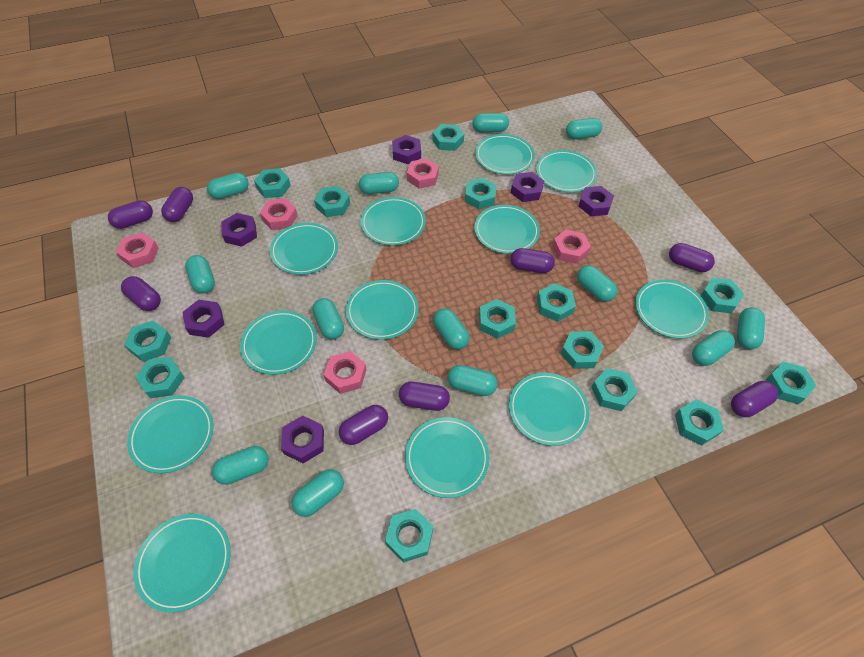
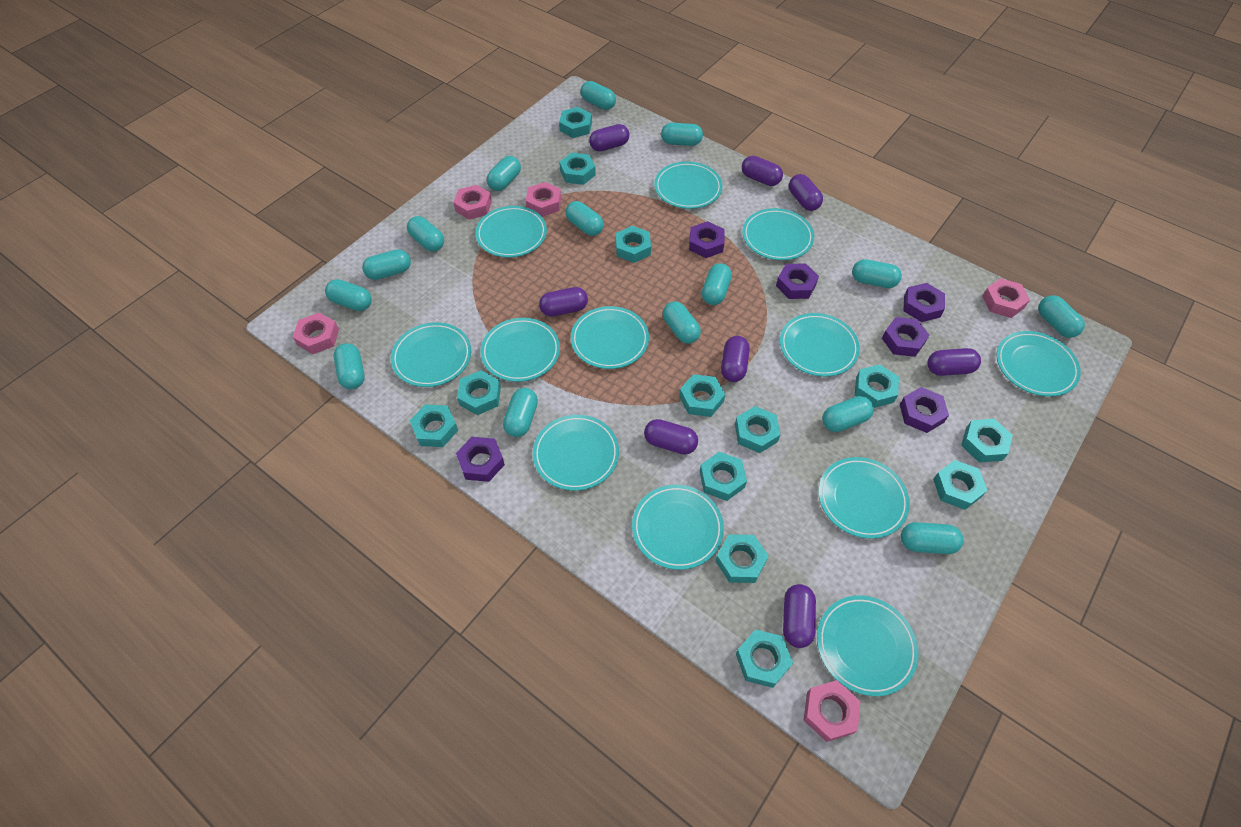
turquoise capsule: [185,255,215,294] [207,173,249,199] [212,446,269,485] [292,469,344,517] [312,298,344,340] [359,172,399,194] [433,309,470,350] [447,365,497,396] [472,113,509,133] [566,118,602,139] [577,265,617,302] [692,330,735,366] [737,307,765,350] = 13 -> [325,279,372,311] [334,343,365,389] [362,249,411,280] [407,216,444,252] [487,156,521,191] [503,388,538,437] [565,201,603,236] [581,81,616,110] [661,123,703,146] [663,301,701,344] [702,263,732,305] [822,396,874,432] [852,259,902,288] [901,522,964,554] [1038,295,1085,338] = 15
turquoise nut: [124,321,171,362] [136,357,185,398] [254,168,291,198] [314,186,350,217] [385,509,433,562] [432,124,464,151] [465,178,496,209] [479,299,516,339] [537,283,576,322] [561,331,604,369] [591,368,638,411] [675,399,724,446] [701,278,744,313] [766,362,817,404] = 14 -> [410,404,458,447] [457,370,501,415] [559,107,592,138] [559,153,596,185] [616,226,651,263] [679,374,725,417] [700,452,747,501] [715,534,769,583] [735,406,780,453] [736,629,793,688] [855,364,899,408] [933,460,988,510] [961,419,1013,463] = 13

